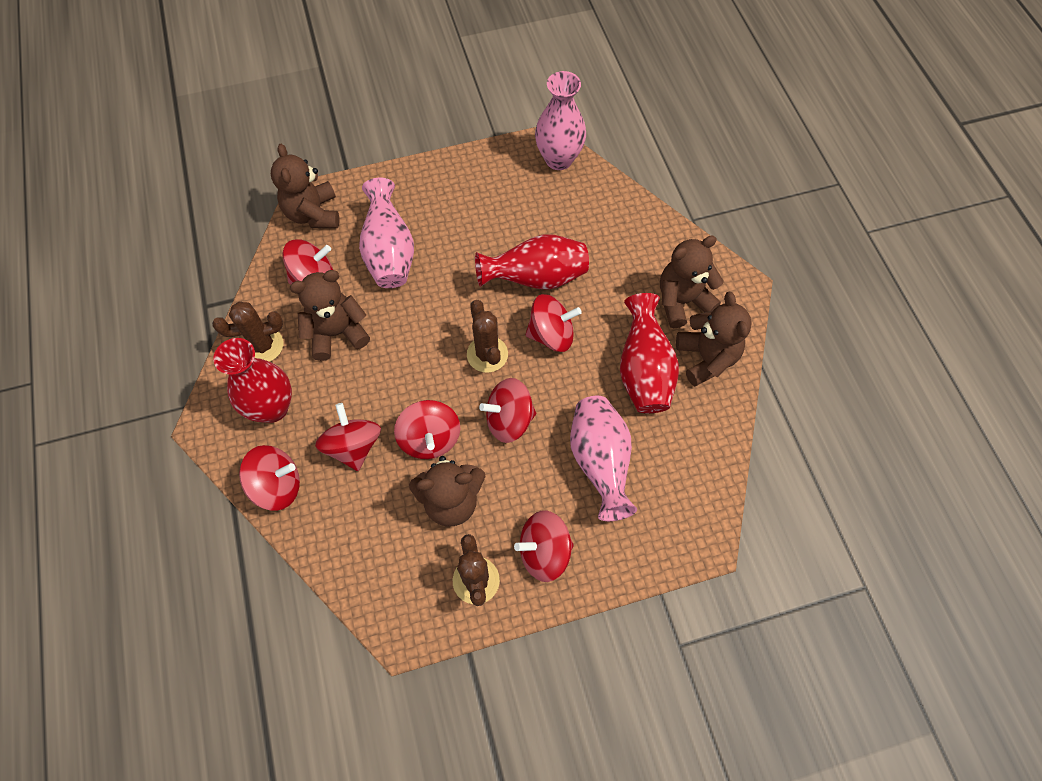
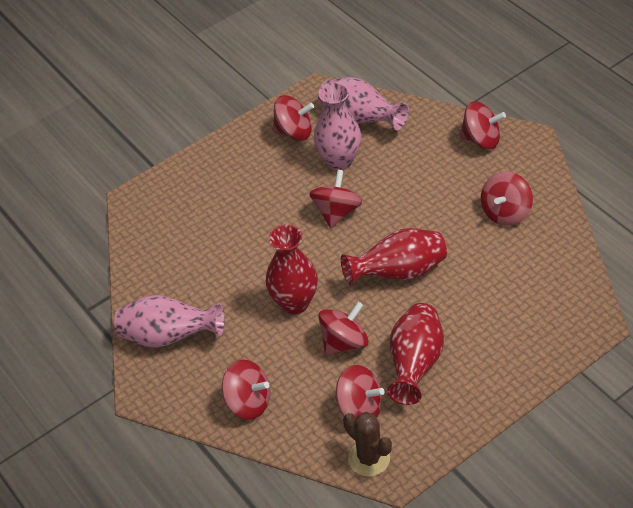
brown cactus: [212,301,283,362] [453,534,500,606] [467,300,508,373] = 3 -> [343,412,392,477] = 1
brown teddy bear: [271,144,339,228] [290,270,370,361] [409,456,485,527] [660,235,723,328] [676,292,752,386] = 5 -> none = 0

